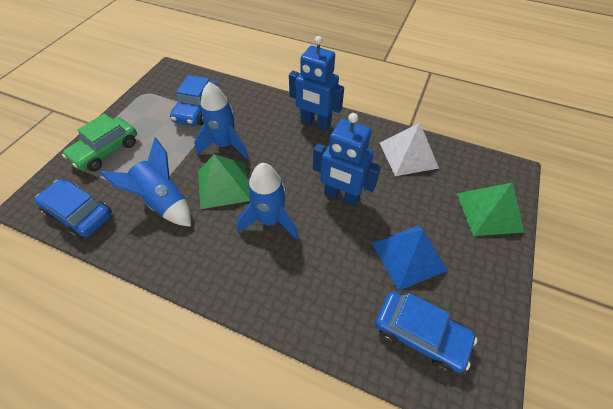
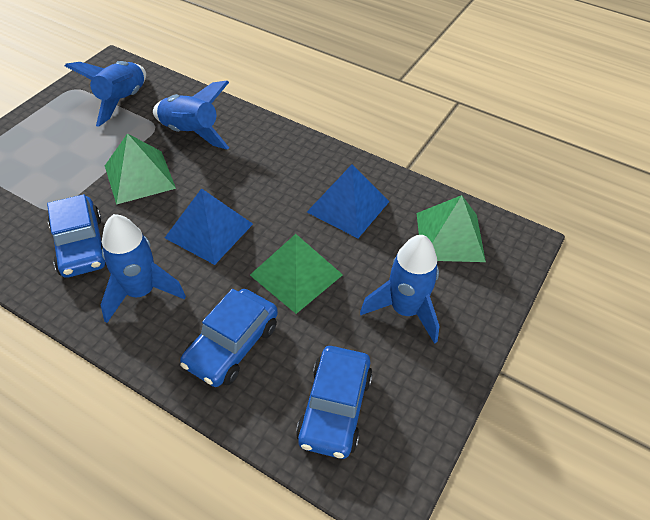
blue pyramid: [372,226,448,290] = 1 -> [165,188,253,265] [307,164,390,238] = 2
blue robot: [289,36,344,131] [313,113,381,206] = 2 -> none = 0
blue rocket: [100,137,191,227] [194,82,249,159] [237,163,299,240] = 3 -> [65,61,146,127] [101,214,186,323] [153,81,229,150] [360,235,439,344] = 4
green car: [62,113,137,171] = 1 -> none = 0
green pyramid: [198,154,250,209] [456,182,524,236] = 2 -> [105,133,176,205] [250,234,343,314] [417,195,486,262] = 3
white pyramid: [380,123,439,176] = 1 -> none = 0

